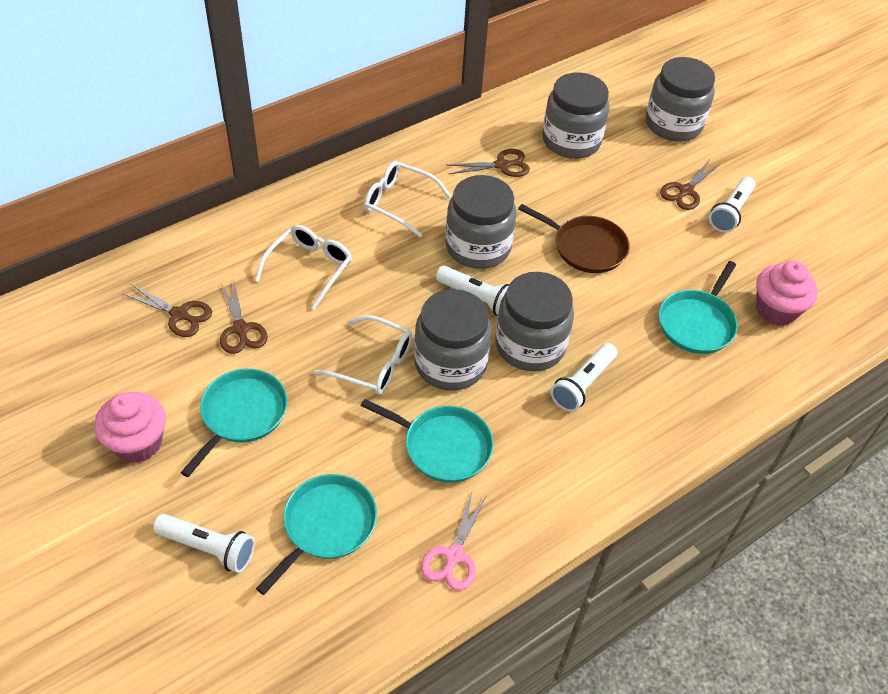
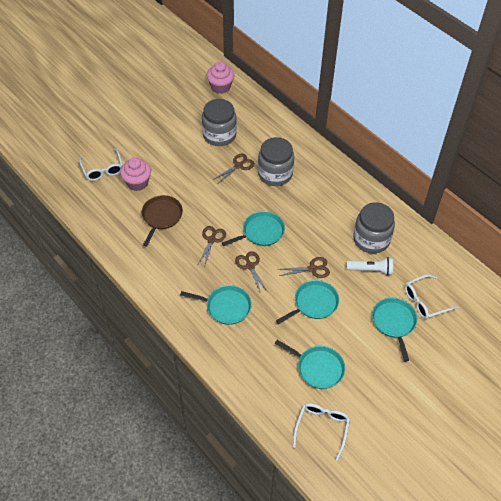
grey jar: [414,289,492,391] [445,175,516,269] [495,272,574,371] [542,72,609,159] [646,57,715,142] = 5 -> [202,99,237,146] [258,137,294,186] [353,202,395,253] = 3
pink scissors: [421,492,487,590] = 1 -> none = 0
turquoise pan: [181,369,288,477] [256,474,377,595] [361,399,494,483] [659,261,738,354] = 4 -> [180,285,252,325] [222,211,285,246] [275,340,345,389] [276,280,339,324] [372,298,417,361] = 5
white flashlight: [153,514,255,573] [436,266,509,315] [550,343,617,412] [709,177,755,233] = 4 -> [347,257,393,276] = 1

